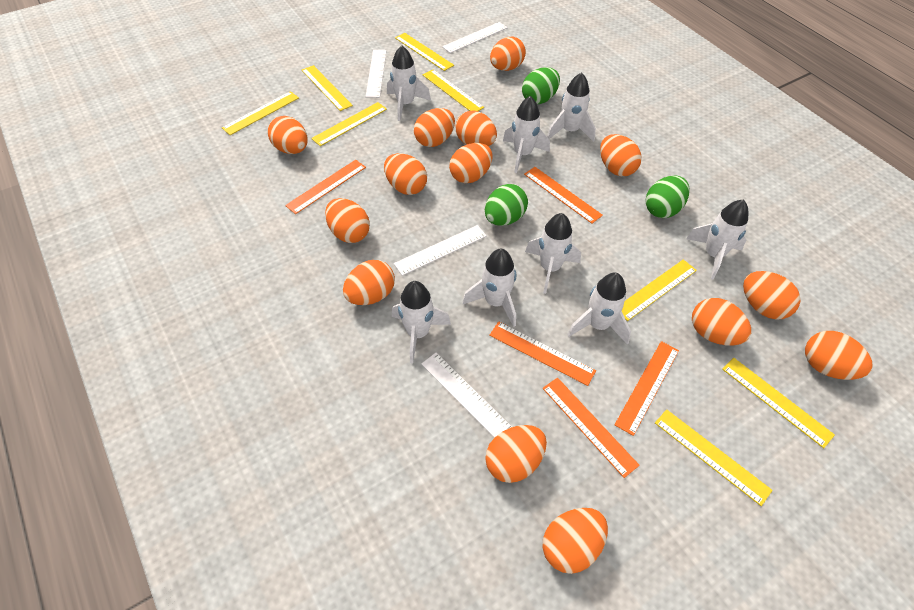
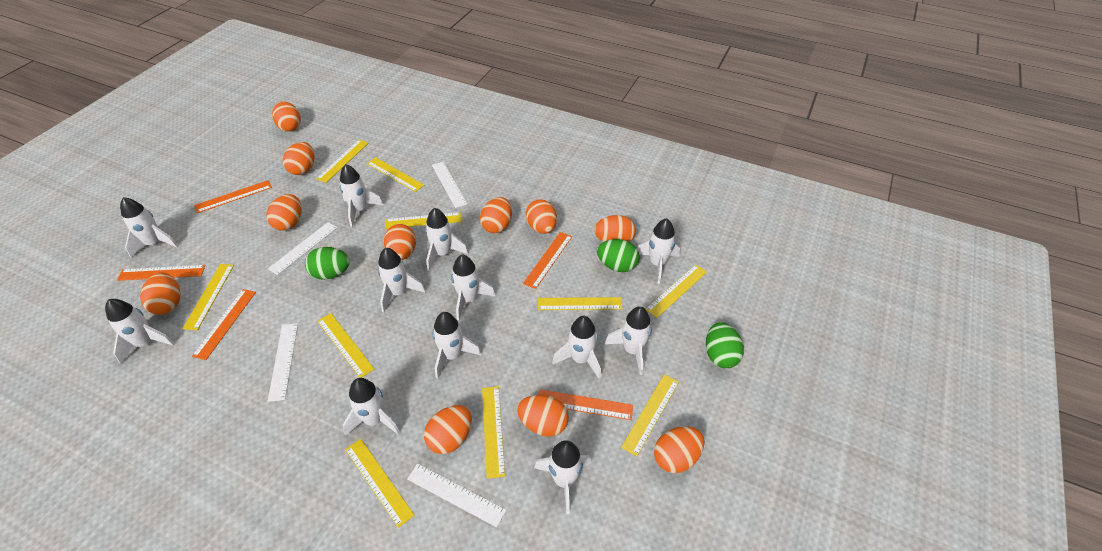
orange egg: [268,116,308,154] [325,198,370,243] [343,260,395,305] [384,153,427,195] [414,108,455,147] [449,143,493,183] [456,110,497,146] [485,425,547,483] [490,37,526,71] [542,508,608,574] [600,134,642,176] [692,298,751,345] [743,271,800,320] [805,331,873,380] = 14 -> [140,273,181,315] [266,194,302,231] [272,101,301,132] [283,142,314,175] [384,224,416,260] [424,405,472,454] [480,197,512,233] [517,395,569,437] [526,199,557,234] [594,215,636,242] [654,426,704,473] = 11
white rocket: [387,45,431,121] [392,281,451,364] [462,249,516,327] [503,96,550,173] [525,213,581,294] [547,72,596,142] [567,272,631,345] [686,199,748,280] = 8 -> [105,299,175,364] [120,197,178,258] [340,164,383,227] [343,378,400,436] [378,248,426,312] [425,208,468,271] [432,312,481,379] [451,255,496,320] [534,440,592,514] [552,316,601,380] [605,306,653,375] [637,218,680,284] = 12
yellow ruler: [222,91,299,135] [302,65,353,111] [311,102,387,146] [395,33,454,71] [423,70,484,111] [622,259,697,321] [655,409,773,506] [722,358,835,448] = 8 -> [183,264,234,330] [316,140,369,183] [317,313,374,378] [345,439,414,528] [367,157,424,192] [385,212,461,229] [482,386,505,479] [538,297,623,310] [621,374,679,456] [646,264,707,318] = 10

